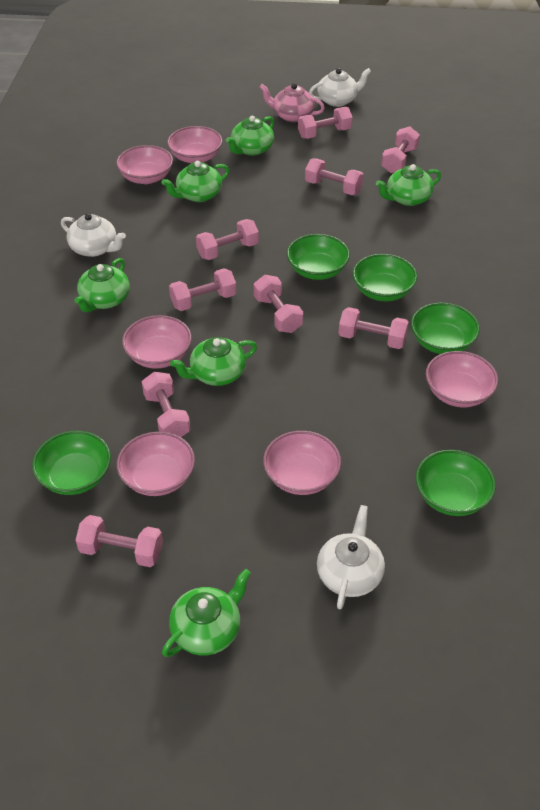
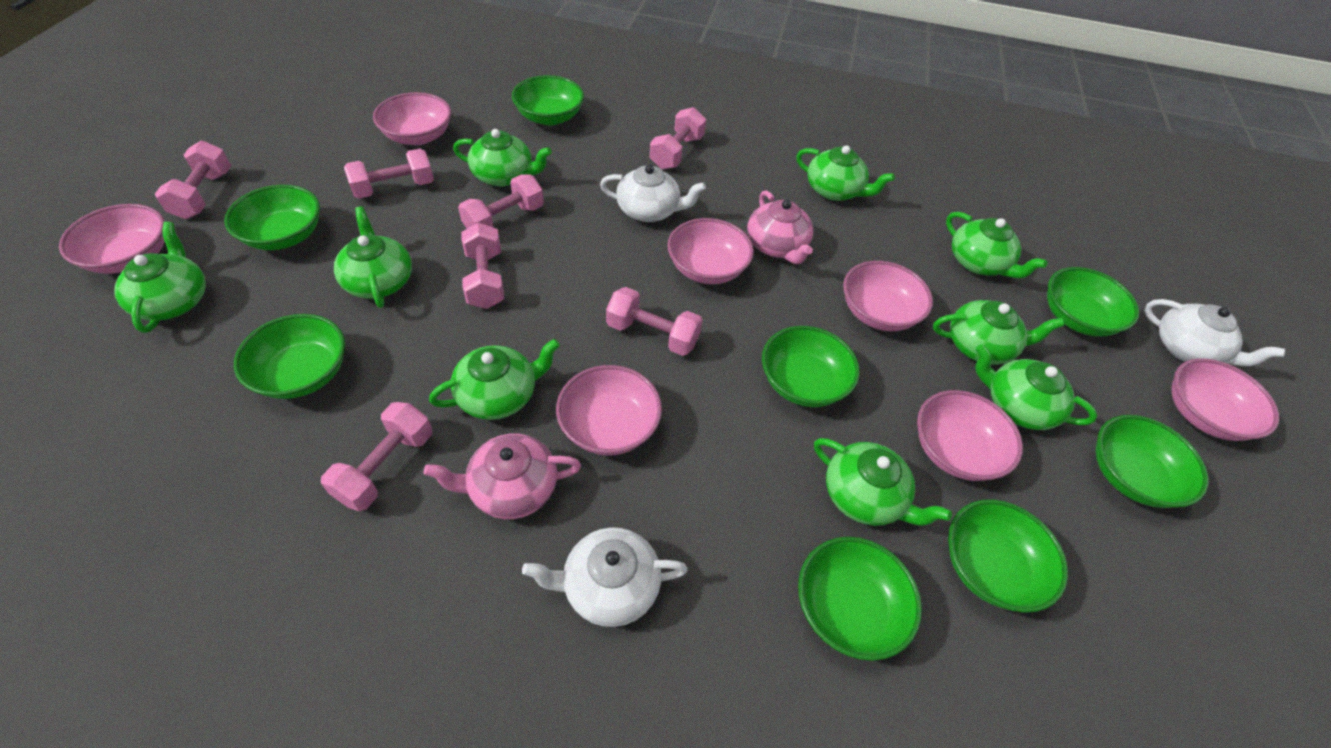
green bowl: [32,431,111,495] [287,234,350,280] [353,254,417,301] [411,303,480,354] [416,450,496,516] = 5 -> [224,185,320,250] [234,314,345,399] [512,75,584,125] [762,326,860,407] [798,537,922,661] [948,499,1068,613] [1047,267,1139,337] [1096,415,1208,508] = 8
green teapot: [74,258,130,312] [161,161,229,202] [162,569,251,657] [170,337,257,386] [226,116,274,156] [376,164,441,206] = 6 -> [114,222,206,333] [334,207,412,308] [429,339,560,420] [453,129,552,186] [796,145,895,201] [814,438,952,526] [933,300,1064,365] [946,212,1048,278] [975,344,1097,430] = 9
pink bowl: [116,145,173,184] [117,432,195,496] [122,315,192,369] [167,126,222,163] [263,431,341,495] [426,351,498,407] = 6 -> [59,204,165,274] [373,92,451,145] [556,365,662,456] [667,218,754,284] [843,261,933,331] [917,390,1023,481] [1171,358,1279,441] = 7
pink dumbbell: [76,515,163,567] [142,372,190,437] [169,268,236,311] [196,219,259,260] [254,275,303,333] [298,107,353,139] [305,159,364,195] [338,307,409,349] [381,126,420,173] = 9 -> [155,141,231,219] [321,402,432,511] [344,148,434,199] [458,174,544,229] [461,223,504,309] [606,287,702,356] [650,107,706,170] = 7
pink teapot: [259,83,325,122] = 1 -> [424,433,581,519] [747,190,814,264] = 2

